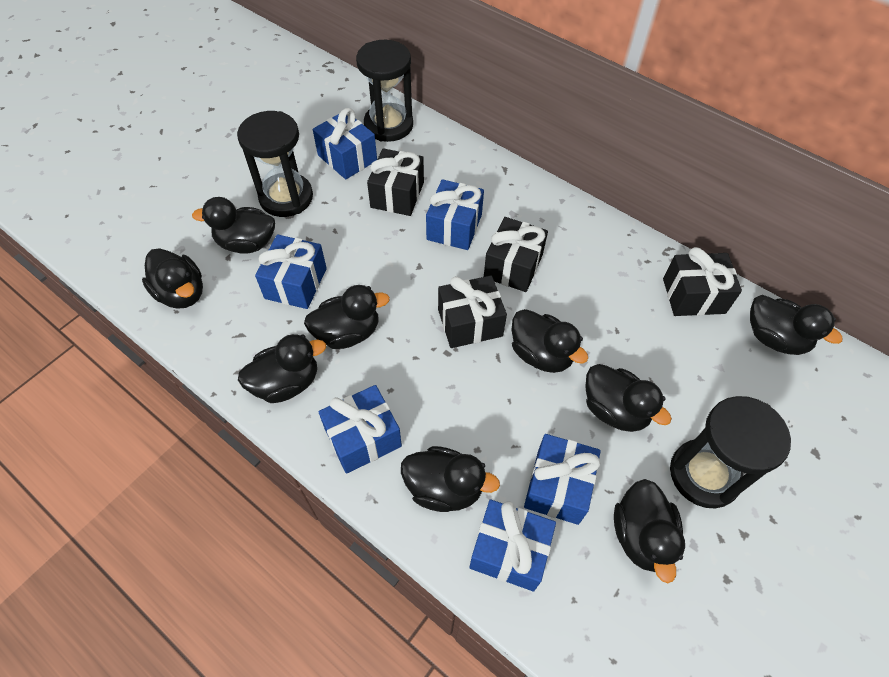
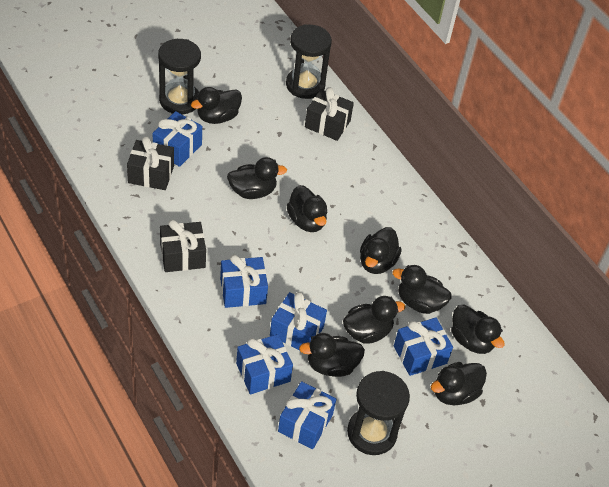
black gift: [367,148,424,216] [438,275,507,348] [484,217,548,292] [663,247,742,316] = 4 -> [127,136,174,190] [160,219,206,272] [305,87,354,141] = 3

